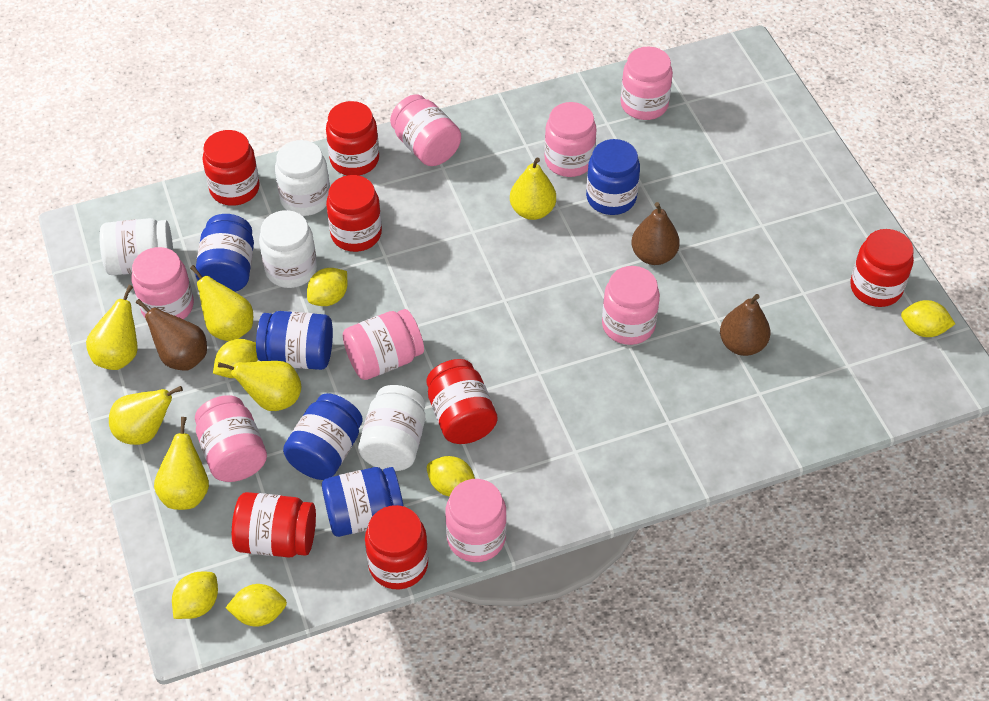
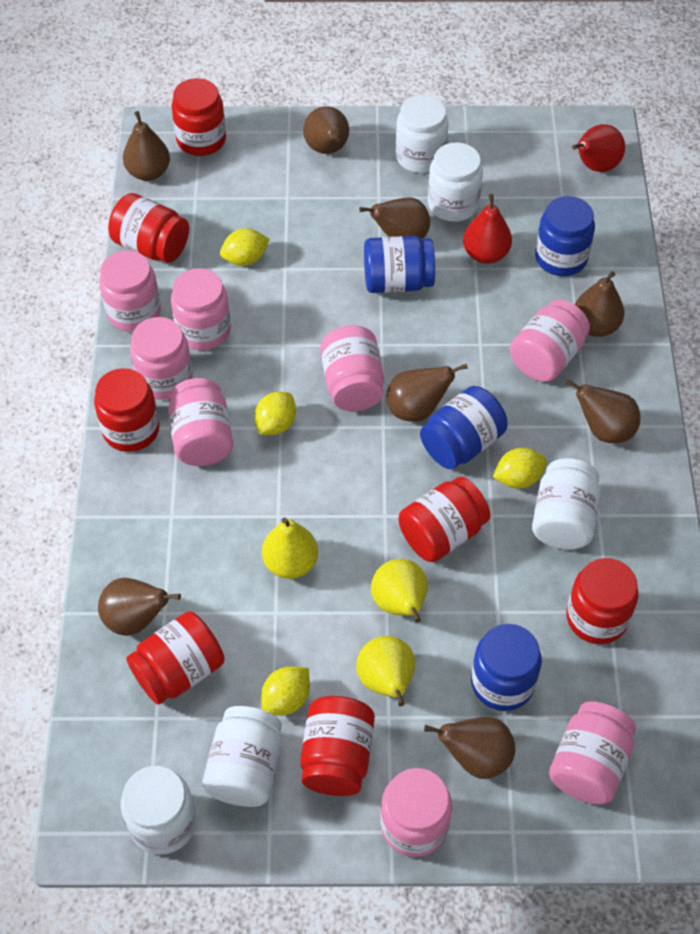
blue jar: [195,214,254,292] [256,311,333,370] [283,393,363,480] [322,467,403,537] [586,139,640,215] = 5 -> [364,236,435,293] [420,386,508,469] [471,624,542,711] [535,196,595,276] = 4
brown pear: [136,299,207,371] [632,202,680,265] [720,294,770,356] = 3 -> [98,578,181,636] [123,111,170,181] [303,106,349,154] [359,197,430,240] [386,364,468,422] [424,717,515,779] [565,379,640,443] [575,271,624,337] = 8
red pear: none = 0 -> [463,194,512,264] [572,124,625,172] = 2
white jar: [100,218,173,275] [259,210,317,288] [275,140,330,216] [358,385,425,471] = 4 -> [121,766,197,855] [202,706,282,807] [395,95,449,173] [428,142,483,222] [532,458,601,550] = 5
yellow lemon: [172,572,218,619] [213,339,258,378] [226,584,287,627] [307,268,347,306] [427,456,475,497] [901,300,955,337] = 6 -> [220,228,270,266] [254,392,296,435] [261,667,310,716] [493,448,547,488] = 4
yellow pear: [86,285,138,370] [109,386,183,445] [154,417,209,510] [190,265,253,341] [218,361,301,411] [510,157,556,220] = 6 -> [262,518,318,579] [356,636,415,706] [371,559,428,623] = 3

